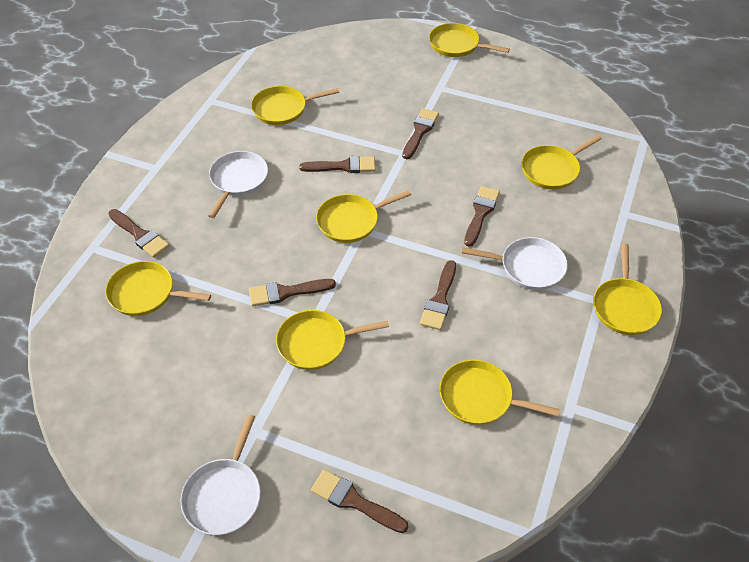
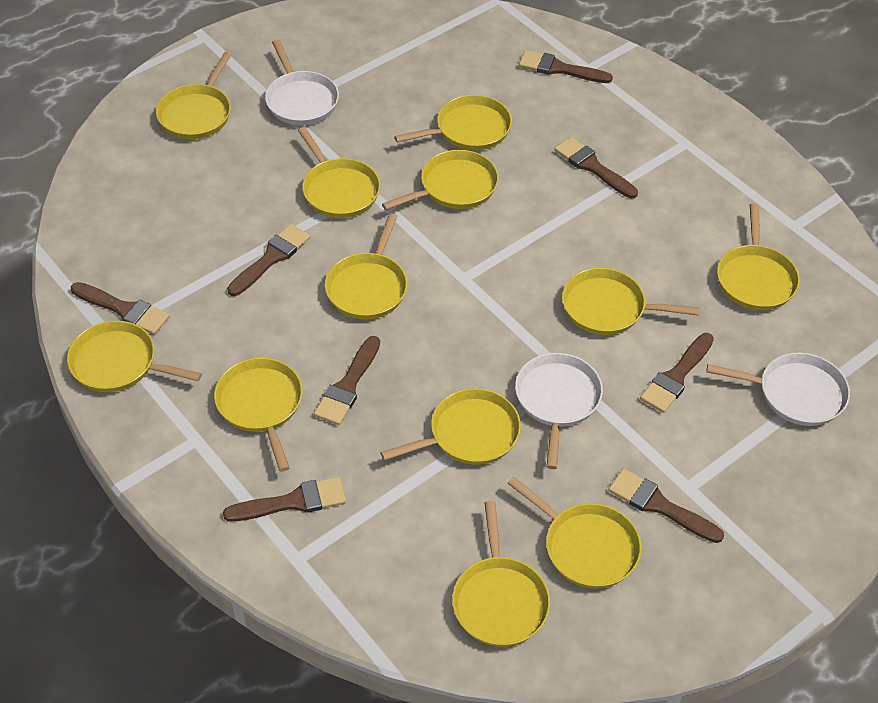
brown brush: [108,209,169,258] [249,279,336,306] [299,156,376,173] [311,469,408,533] [402,108,439,159] [420,260,456,330] [464,186,500,247] = 7 -> [71,282,170,335] [223,477,346,522] [227,224,310,296] [314,336,380,425] [519,50,613,83] [554,137,638,199] [608,469,724,543] [640,333,714,413] = 8
yellow pan: [105,261,211,316] [251,86,339,125] [276,310,389,370] [316,190,411,243] [429,23,510,57] [440,360,560,425] [521,135,602,189] [593,243,662,335] = 8 -> [67,321,202,392] [156,52,231,139] [214,358,303,472] [298,127,380,218] [325,213,407,319] [380,388,521,465] [382,150,499,210] [394,95,512,150] [452,501,550,647] [507,477,642,589] [562,268,700,335] [717,204,800,310] = 12

